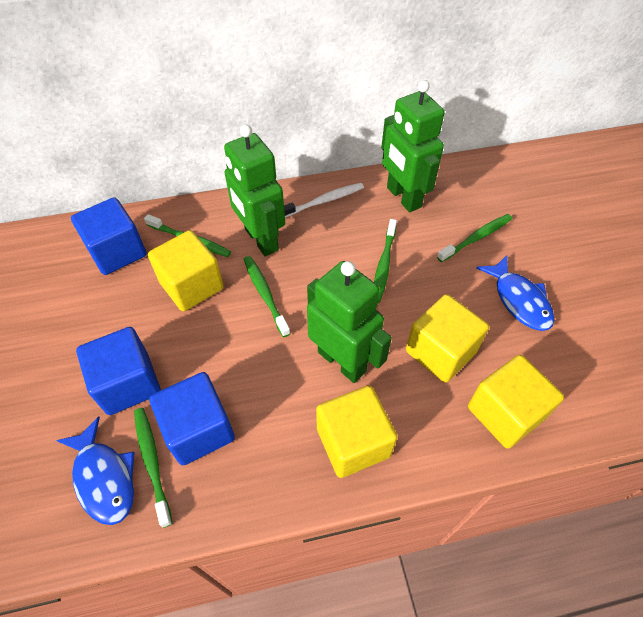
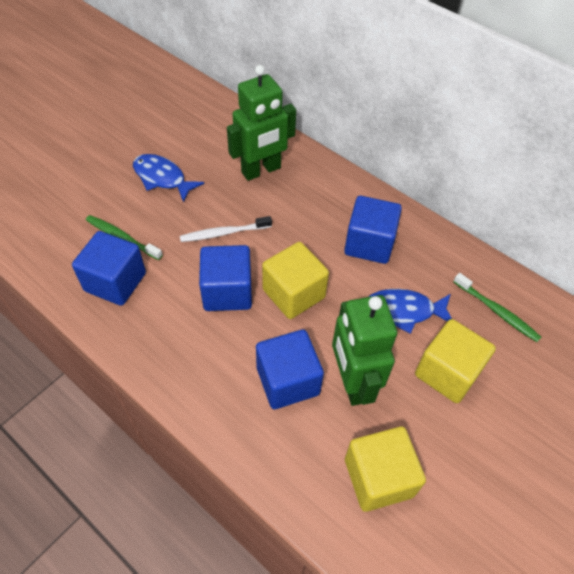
blue cube: [71,197,147,275] [76,327,161,415] [149,372,235,465] = 3 -> [72,231,146,306] [199,245,252,311] [256,330,324,409] [344,196,402,264] = 4
green robot: [224,125,285,256] [307,261,392,383] [381,80,445,212] = 3 -> [227,65,296,181] [332,295,397,406] = 2
green toothbrush: [134,408,173,528] [144,214,231,257] [244,256,291,337] [374,219,397,303] [437,214,512,262] = 5 -> [86,215,163,260] [453,273,541,342] = 2
yellow cube: [148,230,224,311] [316,385,397,478] [406,294,489,383] [468,355,564,449] = 4 -> [262,242,329,319] [345,427,426,512] [415,319,496,403] = 3

